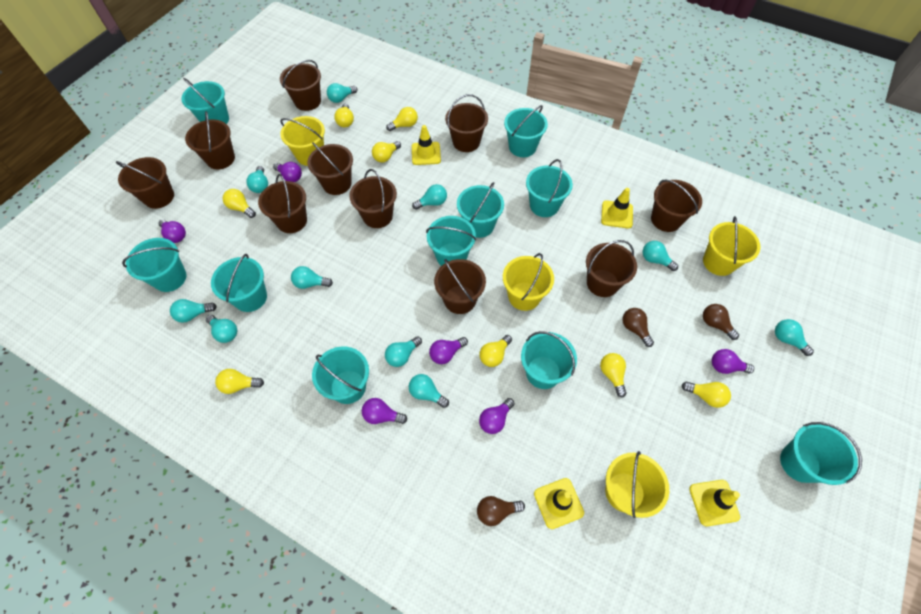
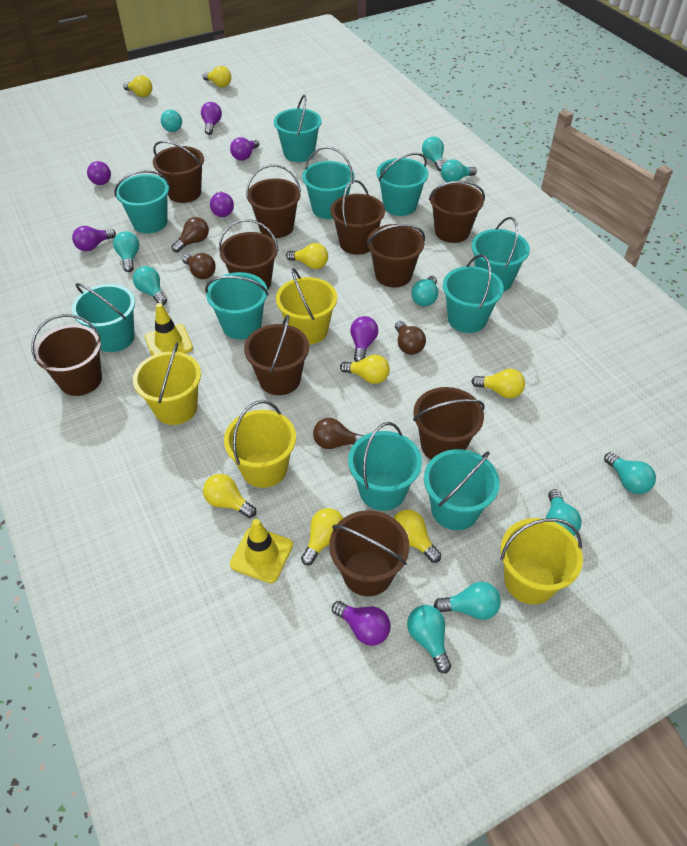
brown light bulb: [477,496,525,526] [622,308,654,347] [703,304,739,340] = 3 -> [172,217,209,253] [182,253,216,279] [313,418,363,449] [395,321,426,355] = 4
purple light bulb: [158,219,186,243] [273,162,302,182] [362,398,407,424] [429,337,468,364] [479,398,515,434] [712,349,754,374] = 6 -> [72,226,116,251] [87,161,111,185] [201,102,222,135] [210,191,234,217] [230,137,259,161] [332,601,391,646] [350,316,378,362] = 7
yellow traffic cone: [412,125,441,165] [534,478,584,529] [601,188,633,228] [689,480,740,526] = 4 -> [145,303,193,356] [230,519,293,583] = 2

